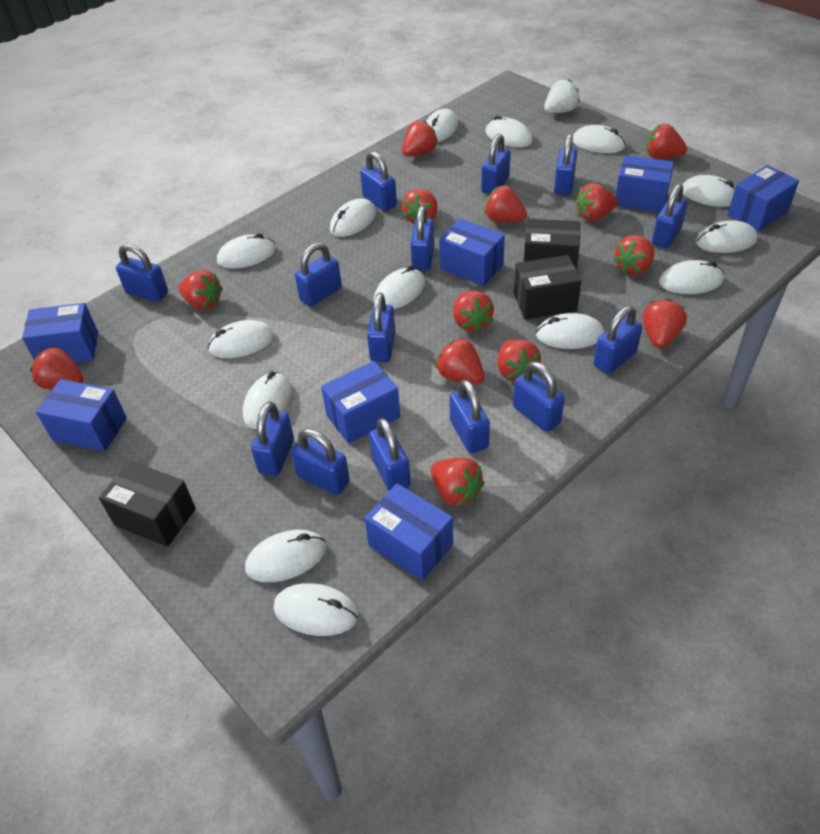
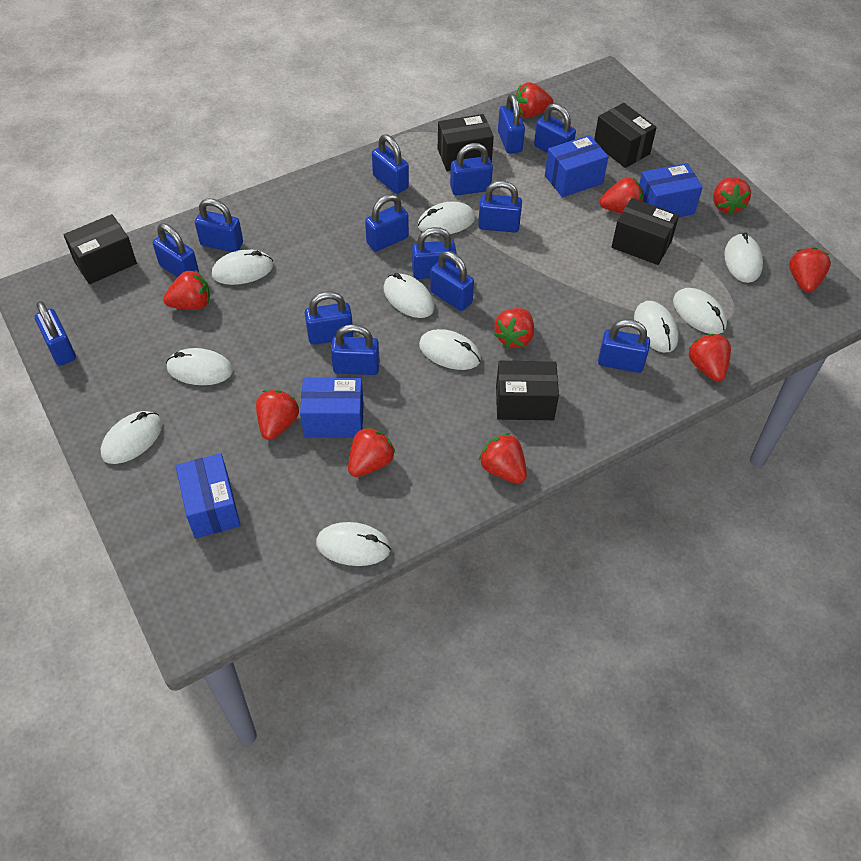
black box: [99,461,196,547] [514,255,581,320] [524,219,580,270] = 3 -> [64,214,137,284] [438,114,494,171] [496,361,559,420] [594,103,657,168] [612,198,679,265] = 5
blue box: [22,303,98,362] [36,379,127,452] [321,361,400,444] [364,483,453,581] [439,218,505,286] [616,155,674,212] [728,165,799,232] = 7 -> [176,453,241,538] [300,378,364,438] [545,135,609,197] [639,163,703,217] = 4
red strawberry: [30,347,84,389] [178,270,223,310] [402,120,438,157] [402,189,438,224] [431,458,485,507] [435,338,484,385] [453,291,494,332] [484,185,527,222] [497,339,541,382] [575,183,618,221] [613,235,654,275] [643,299,687,348] [646,124,687,159] = 13 -> [163,270,210,310] [256,390,299,440] [348,427,396,477] [479,433,527,484] [494,308,534,348] [516,82,553,118] [600,177,643,213] [688,334,731,382] [713,177,751,215] [789,247,831,293] = 10
white mouse: [208,320,274,358] [217,233,276,268] [243,371,291,429] [245,530,326,582] [274,583,358,636] [330,199,376,237] [373,266,425,309] [426,109,458,142] [486,115,533,147] [536,313,605,349] [573,125,626,153] [659,260,724,294] [682,175,735,207] [696,220,758,253] = 14 -> [101,411,162,464] [166,348,233,385] [212,249,273,285] [316,522,391,566] [383,273,434,318] [418,202,475,235] [419,329,481,370] [634,301,678,353] [673,288,727,334] [724,232,763,283] = 10
white strawberry: [544,79,580,113] = 1 -> none = 0

